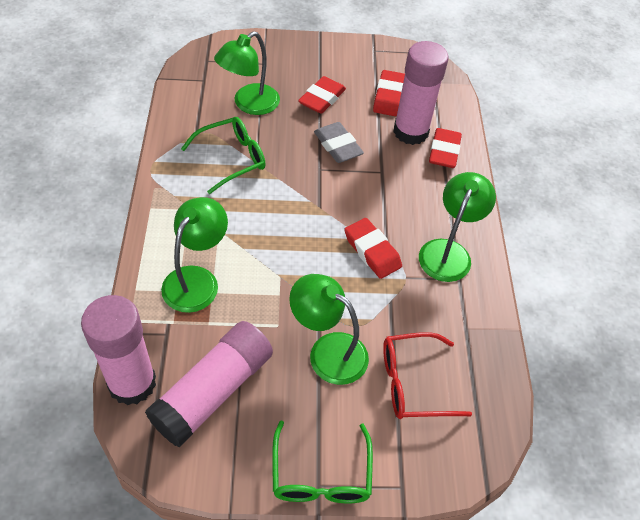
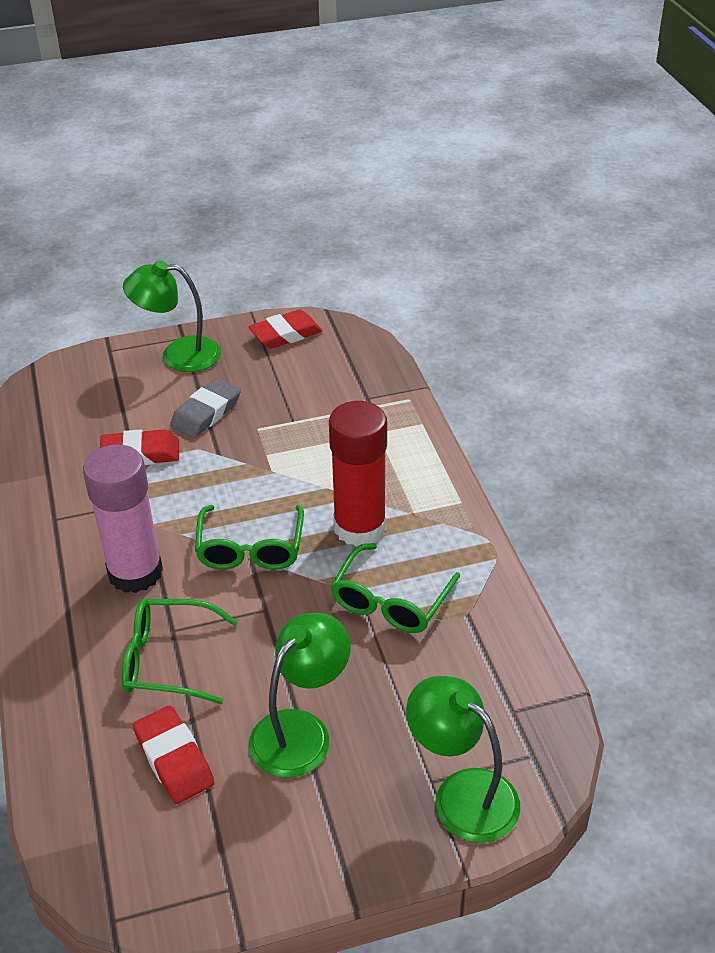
green glasses: [181,117,266,194] [272,420,373,503] = 2 -> [122,599,238,704] [195,505,304,570] [331,543,460,633] = 3
green lamp: [161,197,228,313] [214,31,280,115] [289,274,369,385] [419,172,496,282] = 4 -> [123,260,221,372] [249,613,351,778] [406,676,520,843] = 3
pink glue stick: [81,295,156,405] [145,321,273,448] [393,41,449,145] = 3 -> [83,444,163,593] = 1
red eraser: [298,76,346,114] [344,218,402,279] [373,70,405,116] [429,128,462,168] = 4 -> [100,430,179,465] [133,706,215,804] [248,309,322,349] = 3
red glasses: [383,332,472,419] = 1 -> none = 0
red glue stick: none = 0 -> [329,401,387,546] = 1

